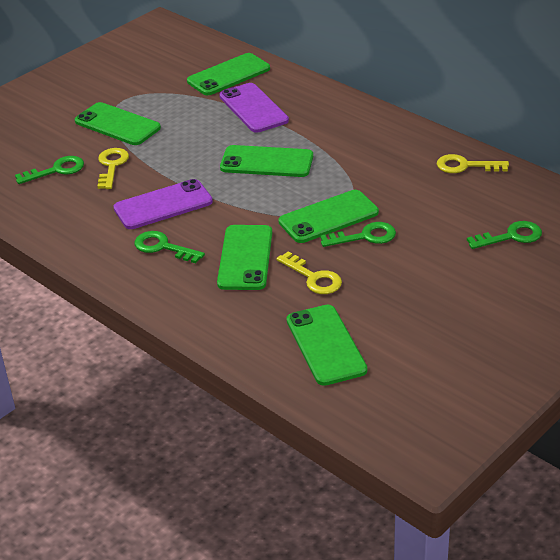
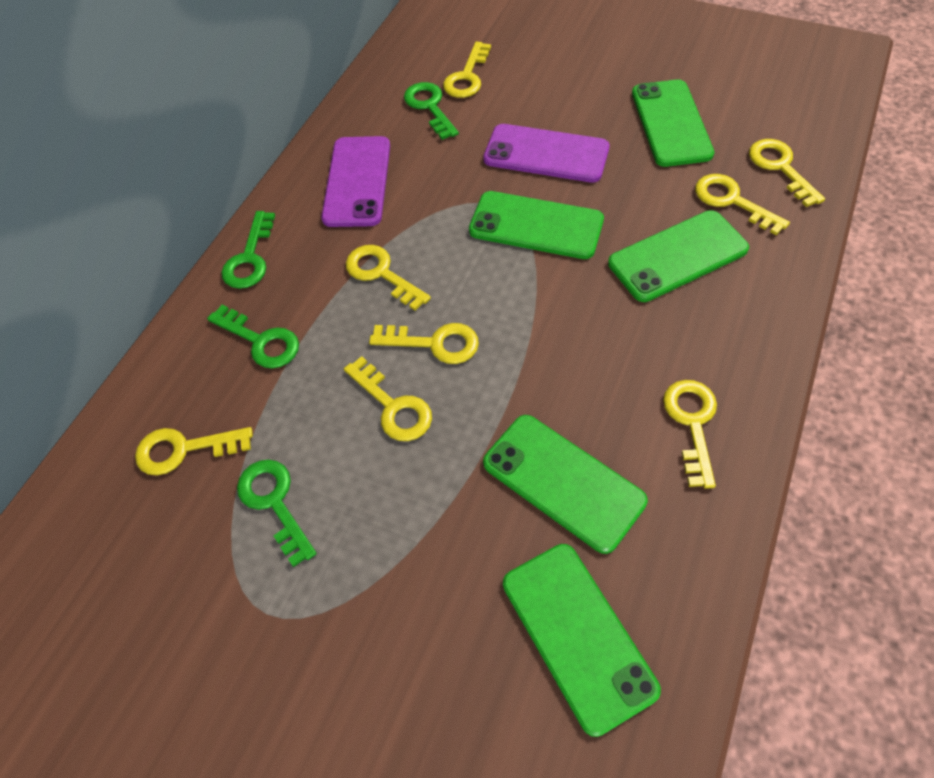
green phone: [75,102,161,145] [187,53,270,95] [217,225,272,290] [220,145,313,177] [279,190,379,243] [287,305,367,386] = 6 -> [469,191,604,259] [483,415,648,554] [503,544,661,737] [608,210,749,302] [632,79,714,167] = 5
yellow key: [97,148,129,189] [276,251,342,294] [437,154,509,173] = 3 -> [135,427,253,475] [344,356,432,441] [346,245,431,311] [369,323,479,364] [443,41,491,98] [663,380,717,489] [695,174,790,235] [749,139,825,207] = 8

